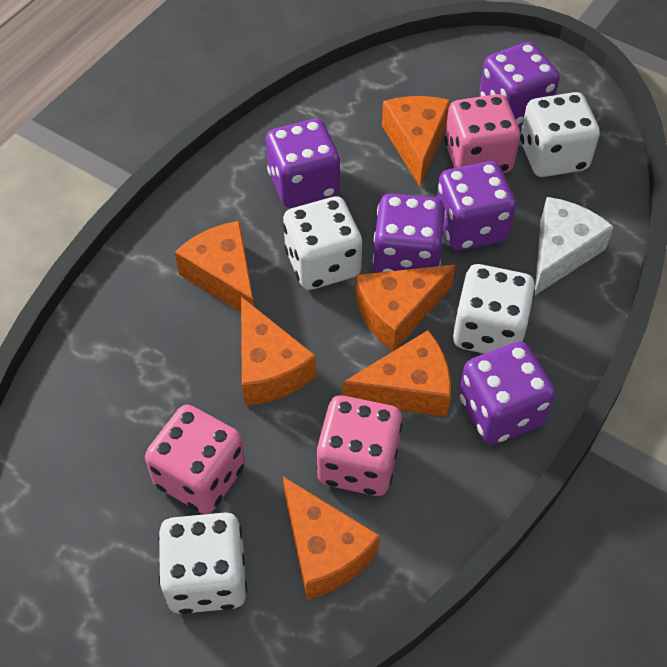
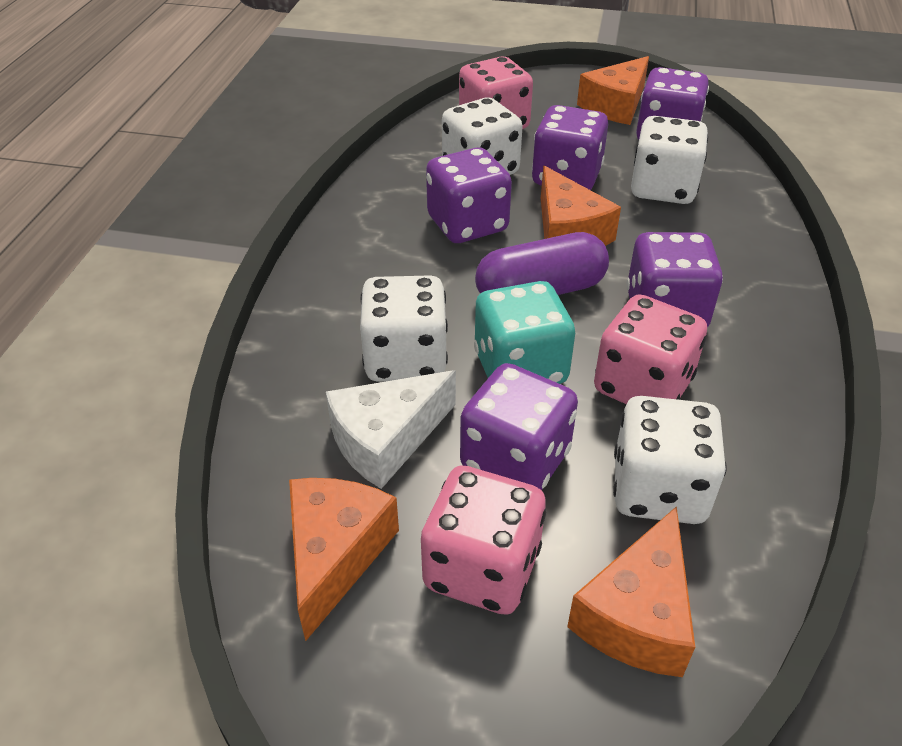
orange cheese: [175,221,254,312] [241,297,316,405] [283,477,380,600] [343,330,451,417] [355,265,456,351] [382,96,451,186] = 6 -> [289,478,399,641] [541,166,621,246] [567,506,695,677] [577,56,649,125] = 4
purple capsule: none = 0 -> [475,232,609,295] = 1
turquoise dice: none = 0 -> [474,281,575,384] = 1

